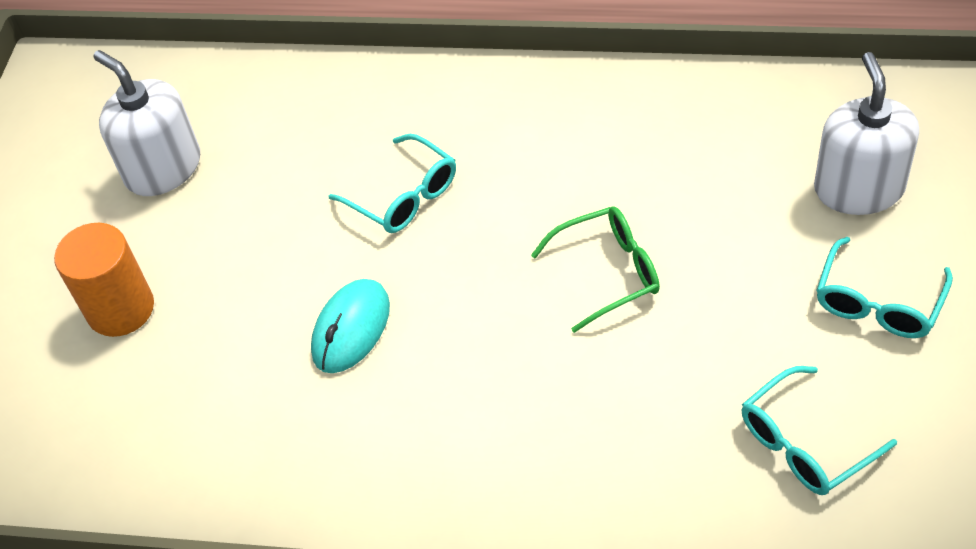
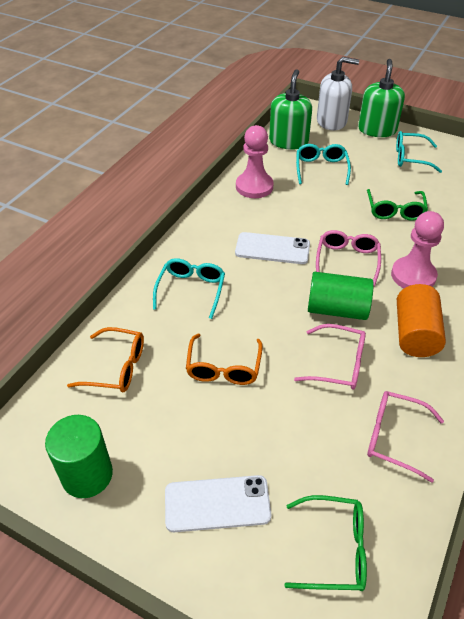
green cylinder: none = 0 -> [45,415,113,498] [308,272,374,320] = 2
green glasses: [531,206,660,333] = 1 -> [284,495,367,591] [367,189,428,221] = 2
green soap dispenser: none = 0 -> [269,69,312,150] [358,59,405,137] = 2
orange glasses: none = 0 -> [67,327,144,392] [186,334,263,385] = 2
pink glasses: none = 0 -> [294,324,366,390] [316,230,381,286] [367,391,444,483] = 3
pink pawn: none = 0 -> [236,125,274,198] [391,211,444,288] = 2
turquoise mouse: [311,279,390,373] = 1 -> none = 0
white phone: none = 0 -> [165,475,271,532] [235,232,310,264] = 2
white soap dispenser: [93,50,200,196] [814,52,919,215] = 2 -> [317,57,359,130] = 1

